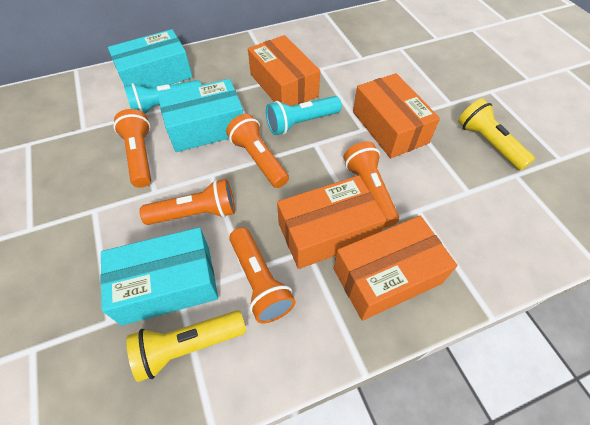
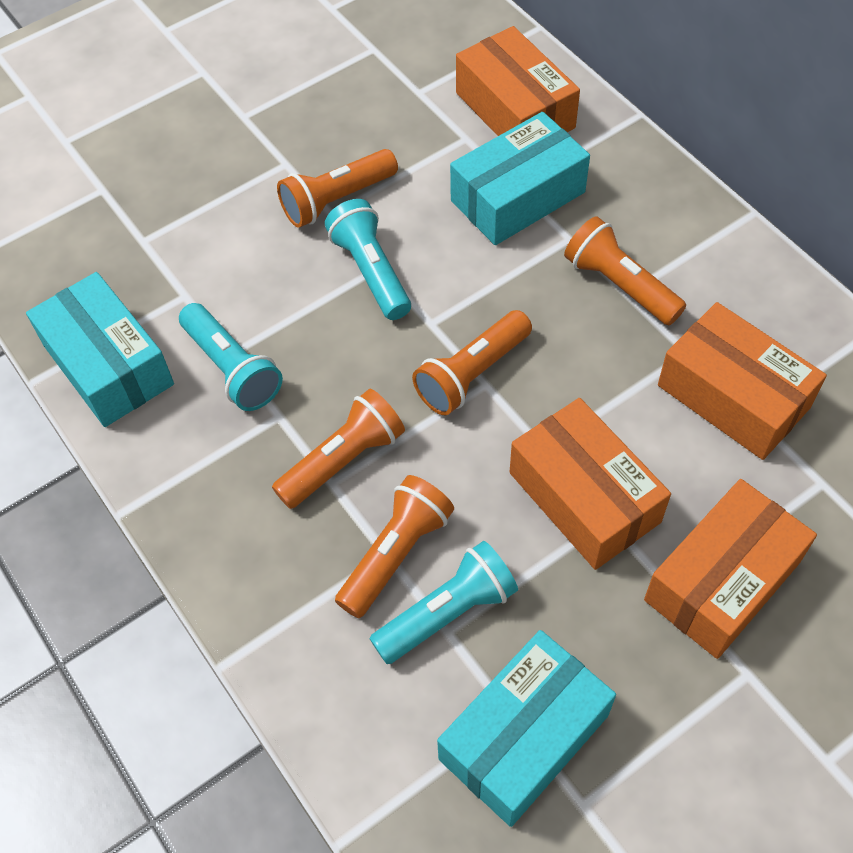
turquoise flashlight: [124,80,201,114] [266,96,342,135] = 2 -> [179,303,283,411] [325,199,411,320] [369,541,518,664] = 3
yellow flashlight: [126,310,246,382] [458,98,535,171] = 2 -> none = 0

